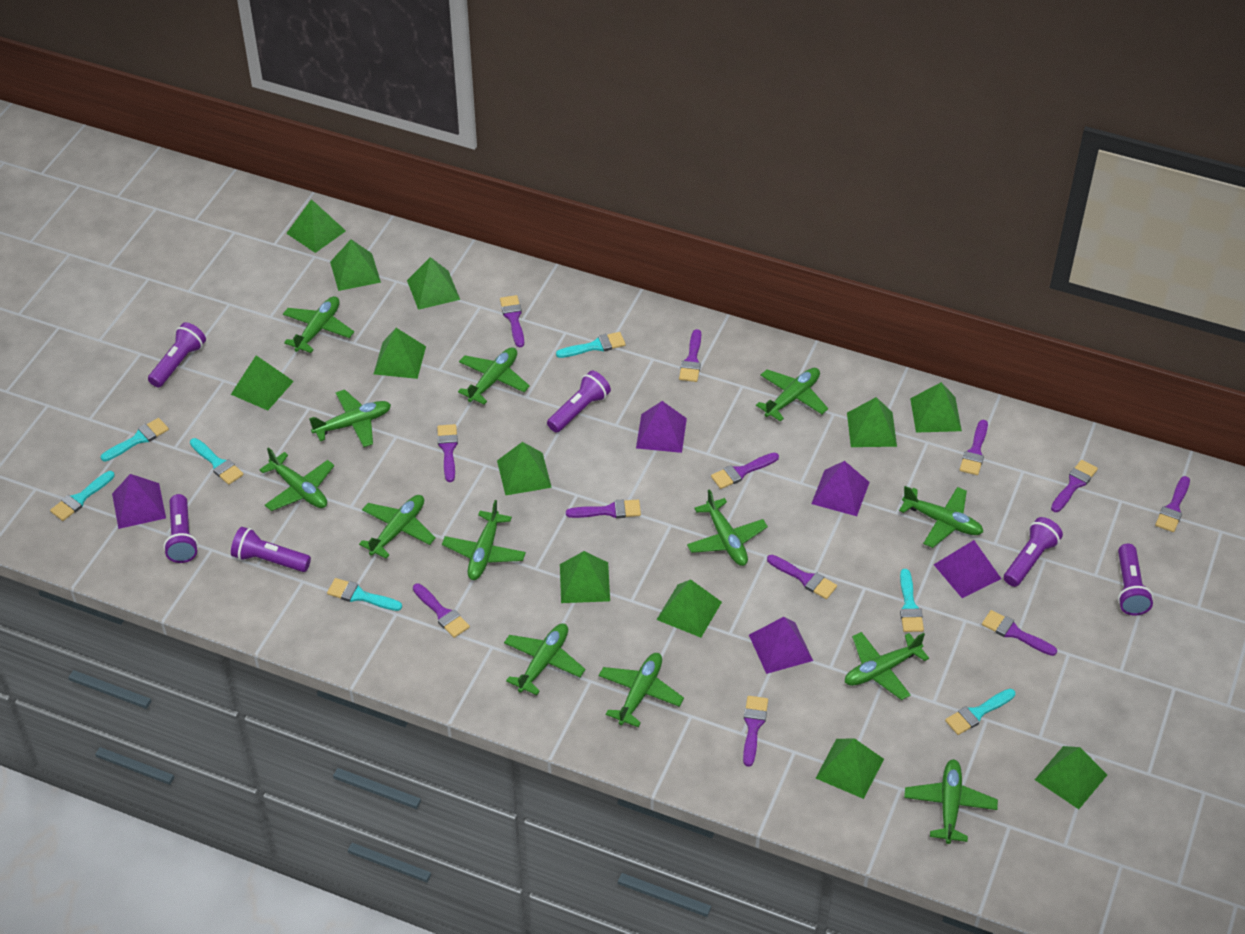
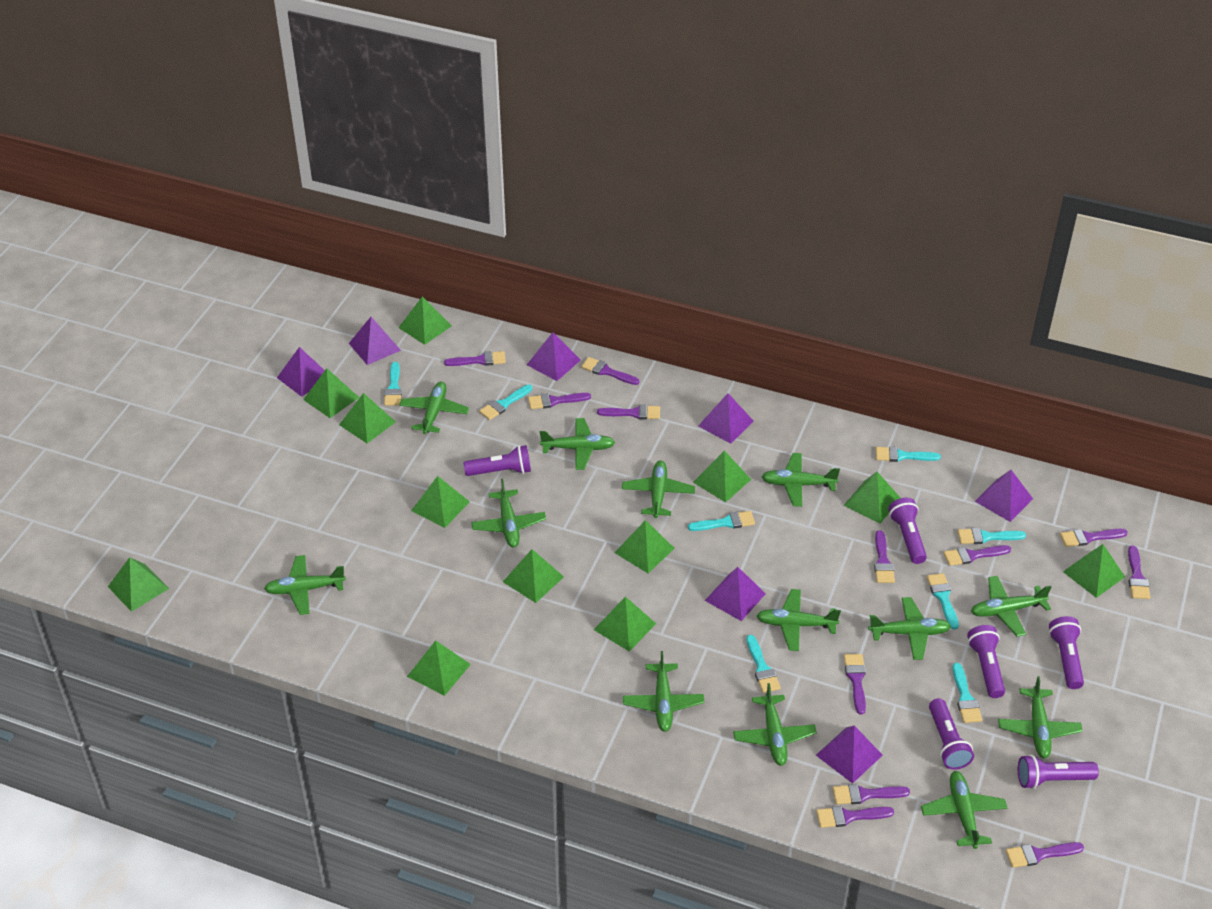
purple pyramid: [112,474,166,529] [636,401,687,453] [749,617,813,674] [811,461,870,516] [934,540,1001,598] = 5 -> [277,347,325,397] [349,317,401,365] [527,332,581,381] [698,393,754,444] [705,567,766,621] [816,726,883,784] [975,470,1033,522] = 7
turquoise brush: [50,471,115,521] [101,418,169,462] [190,438,244,485] [327,578,402,611] [556,332,626,358] [900,569,924,632] [945,689,1015,735] = 7 -> [384,362,402,406] [479,385,532,420] [688,511,755,531] [746,635,781,693] [875,446,941,462] [927,573,959,629] [953,663,982,723] [958,528,1026,544] = 8

